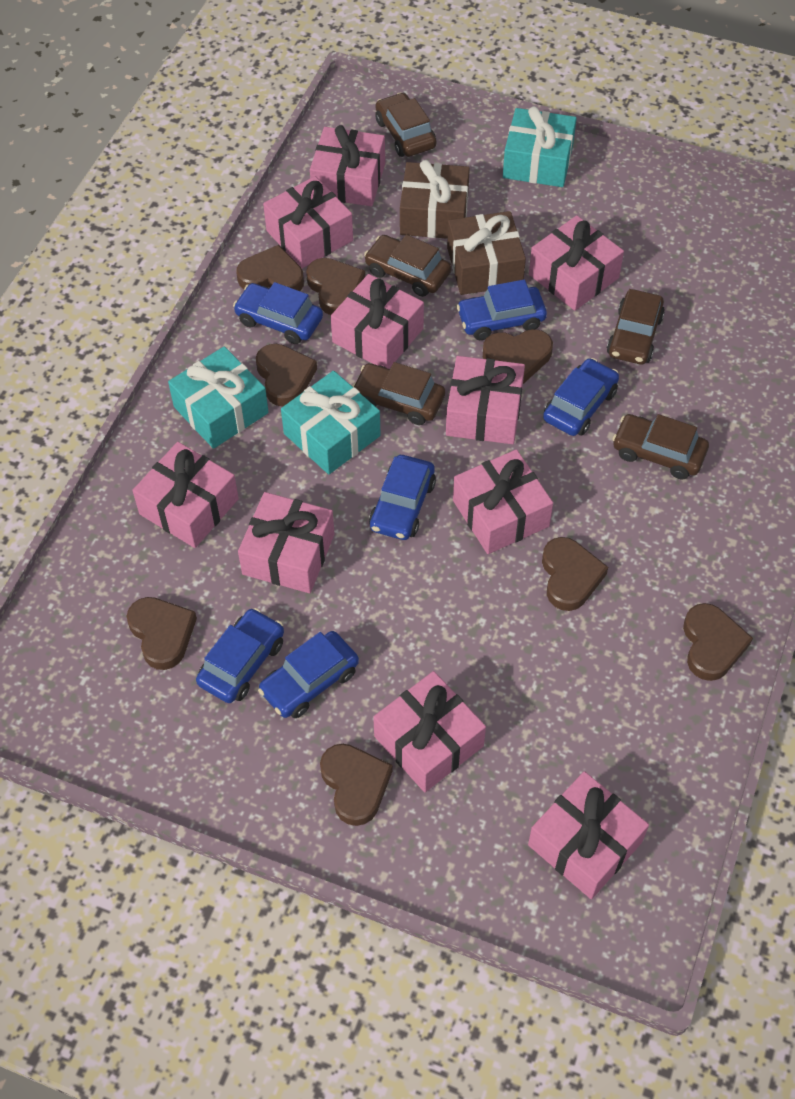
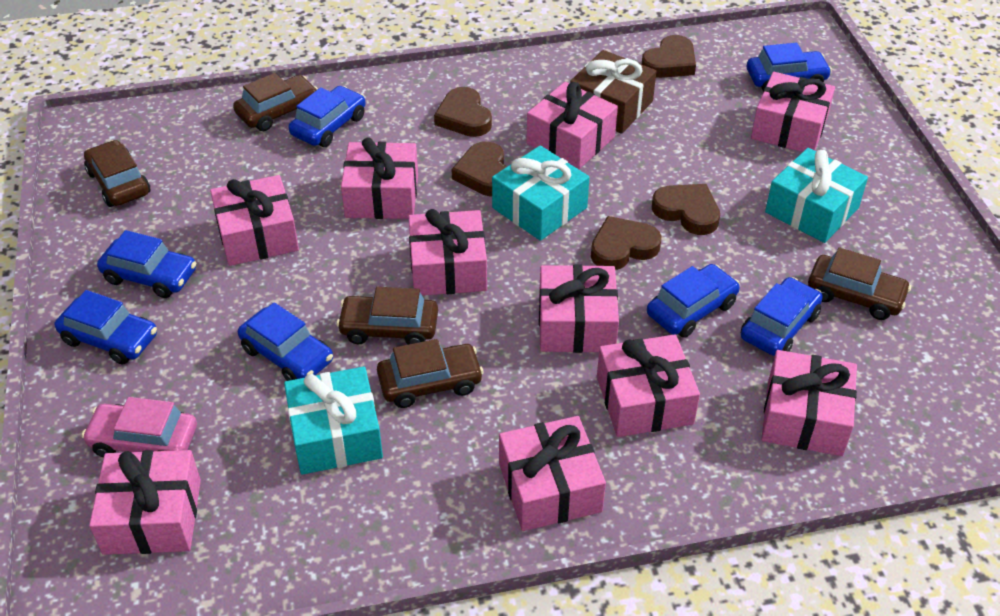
blue car: [196,608,284,703] [233,282,323,344] [258,631,359,718] [369,455,436,540] [456,280,547,340] [543,358,619,436] = 6 -> [55,290,157,365] [97,230,196,298] [238,302,333,381] [288,86,366,147] [647,264,740,338] [741,277,823,356] [747,43,832,90] = 7
brown gift: [400,160,470,239] [447,211,526,295] = 2 -> [570,50,656,134] = 1
brown heart: [127,597,197,670] [236,245,304,291] [256,344,317,407] [306,258,365,315] [320,744,393,826] [483,329,553,384] [542,537,608,611] [683,603,753,681] = 8 -> [434,87,492,137] [451,141,507,196] [591,216,662,270] [642,35,696,78] [652,184,720,235] = 5
pink car: none = 0 -> [82,397,197,458] = 1

